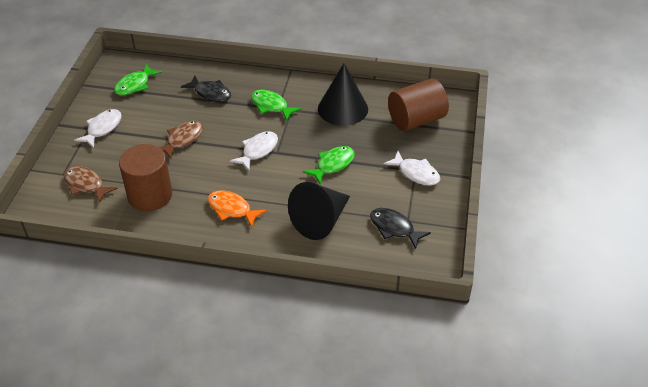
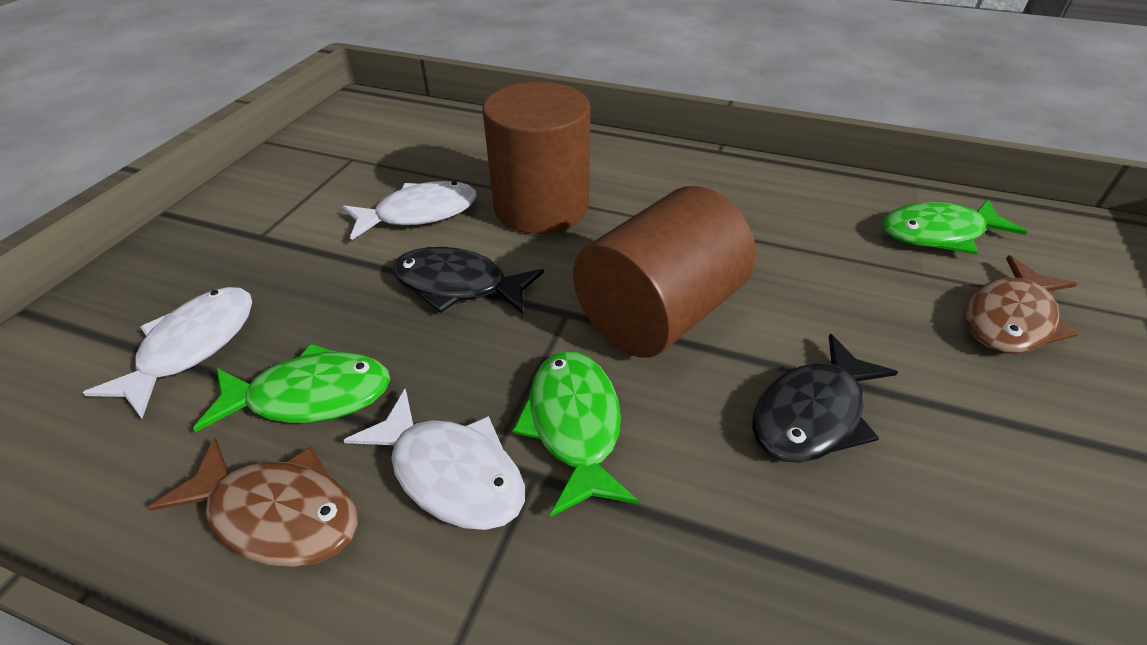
black cone: [288,182,350,240] [318,63,368,126] = 2 -> none = 0
orange fish: [208,191,267,228] = 1 -> none = 0

